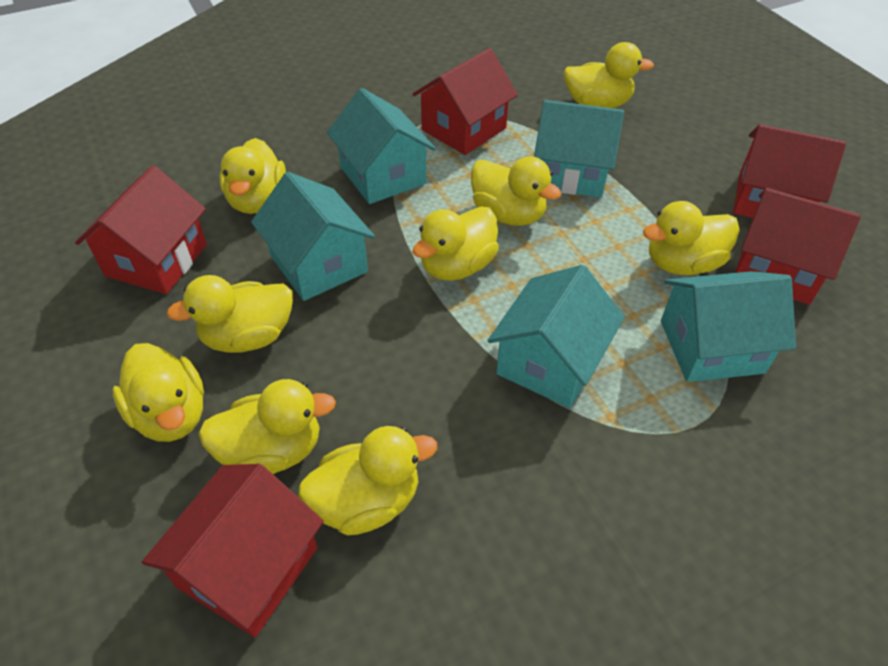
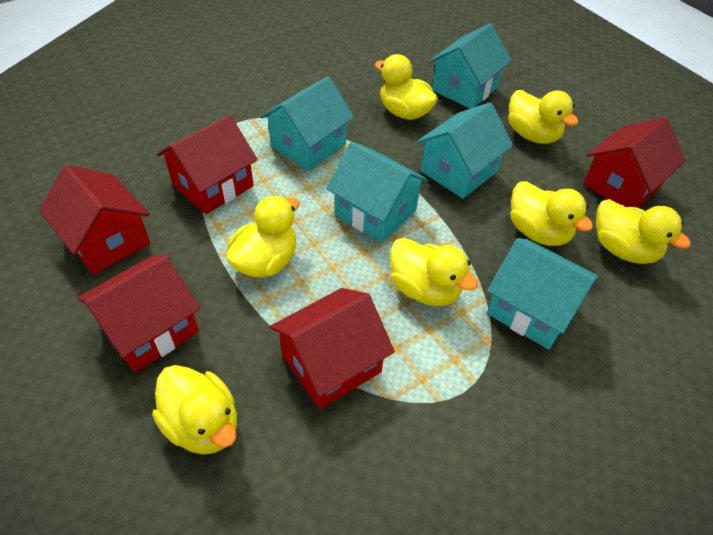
yellow duck: [113,343,204,442] [167,275,293,353] [198,379,336,474] [219,138,286,214] [298,426,437,536] [413,206,499,281] [471,156,562,226] [563,42,654,108] [643,201,740,275] = 9 -> [152,365,237,455] [227,196,299,278] [375,54,438,120] [390,238,478,306] [508,90,578,144] [510,181,593,246] [596,199,691,264] = 7

